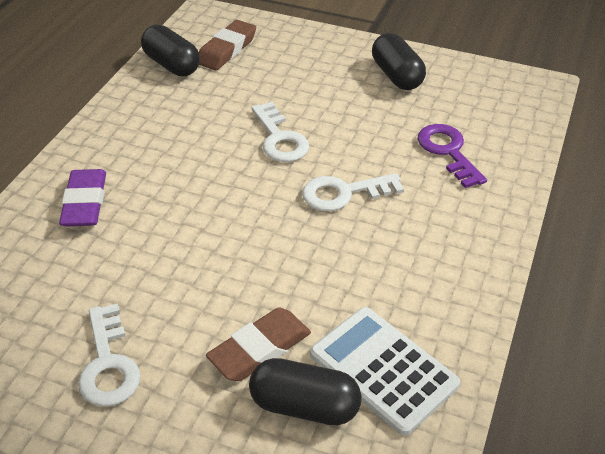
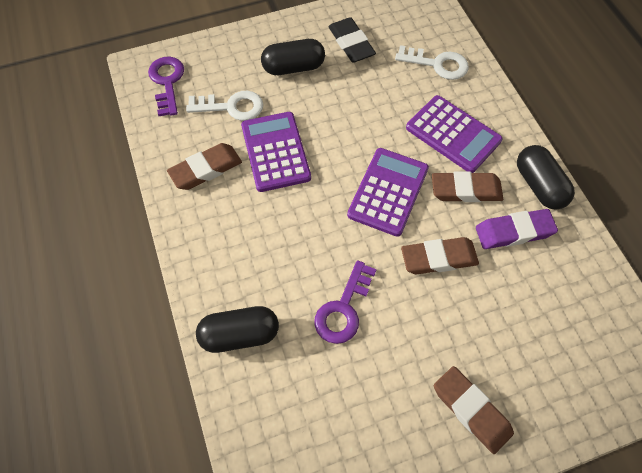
black eraser: none = 0 -> [328,17,376,63] = 1
brown eraser: [199,20,256,70] [206,308,311,381] = 2 -> [167,143,242,190] [401,237,479,274] [432,171,503,202] [434,366,514,454] = 4
purple calculator: none = 0 -> [241,112,311,192] [347,148,429,237] [406,95,503,173] = 3
purple key: [417,124,487,188] = 1 -> [148,57,184,116] [314,260,377,344] = 2
white calculator: [310,307,460,436] = 1 -> none = 0
white key: [78,304,140,407] [251,102,309,162] [302,173,404,211] = 3 -> [186,91,264,121] [395,45,469,80] = 2

